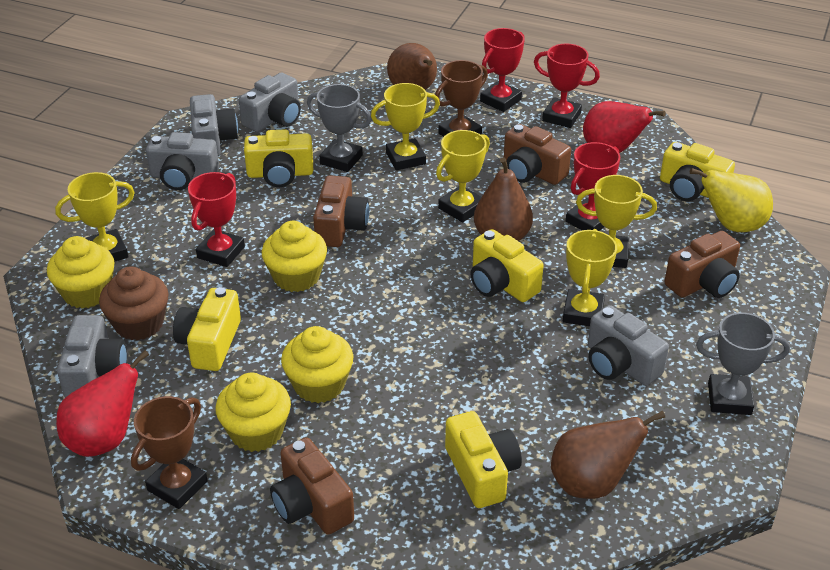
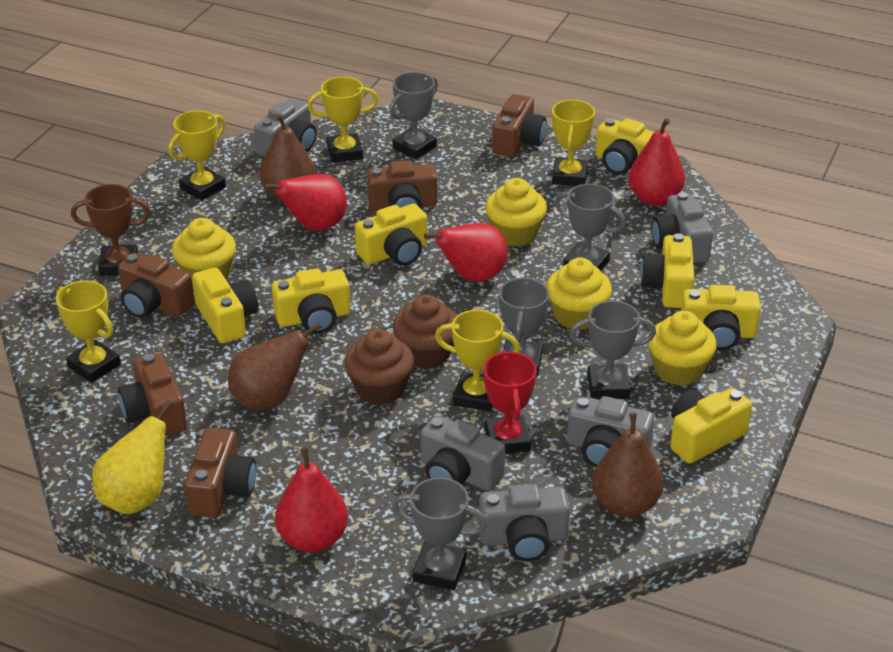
brown camera: [270,437,354,535] [313,175,369,247] [504,124,571,185] [664,231,740,298] = 4 -> [118,253,194,318] [118,353,187,436] [184,428,256,518] [367,160,437,211] [492,94,547,157] = 5
brown cupcake: [99,266,169,341] = 1 -> [345,329,414,405] [392,294,457,369] = 2
brown trophy: [131,396,208,509] [435,60,488,137] = 2 -> [71,184,150,276] = 1
grey trophy: [307,84,372,172] [696,313,790,415] = 2 -> [390,72,438,159] [392,477,488,590] [499,277,549,377] [555,184,626,271] [570,300,656,399] = 5
red pear: [56,350,149,457] [583,101,666,153] = 2 -> [264,174,347,231] [275,447,348,552] [424,223,508,282] [628,118,685,206] = 4
red trophy: [188,172,245,267] [480,28,525,112] [534,44,600,128] [566,142,620,231] = 4 -> [483,350,537,454] = 1
yellow camera: [173,287,241,371] [244,129,313,187] [445,411,522,508] [470,229,544,302] [660,142,735,201] = 5 -> [192,267,258,343] [272,268,351,334] [355,204,427,266] [595,118,654,175] [640,233,695,308] [670,388,752,464] [681,285,761,350] = 7

